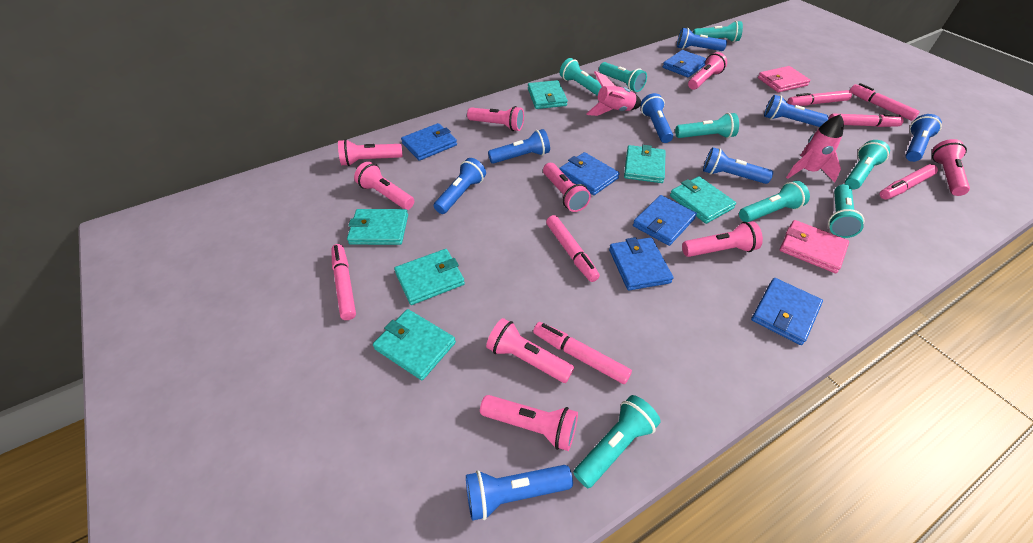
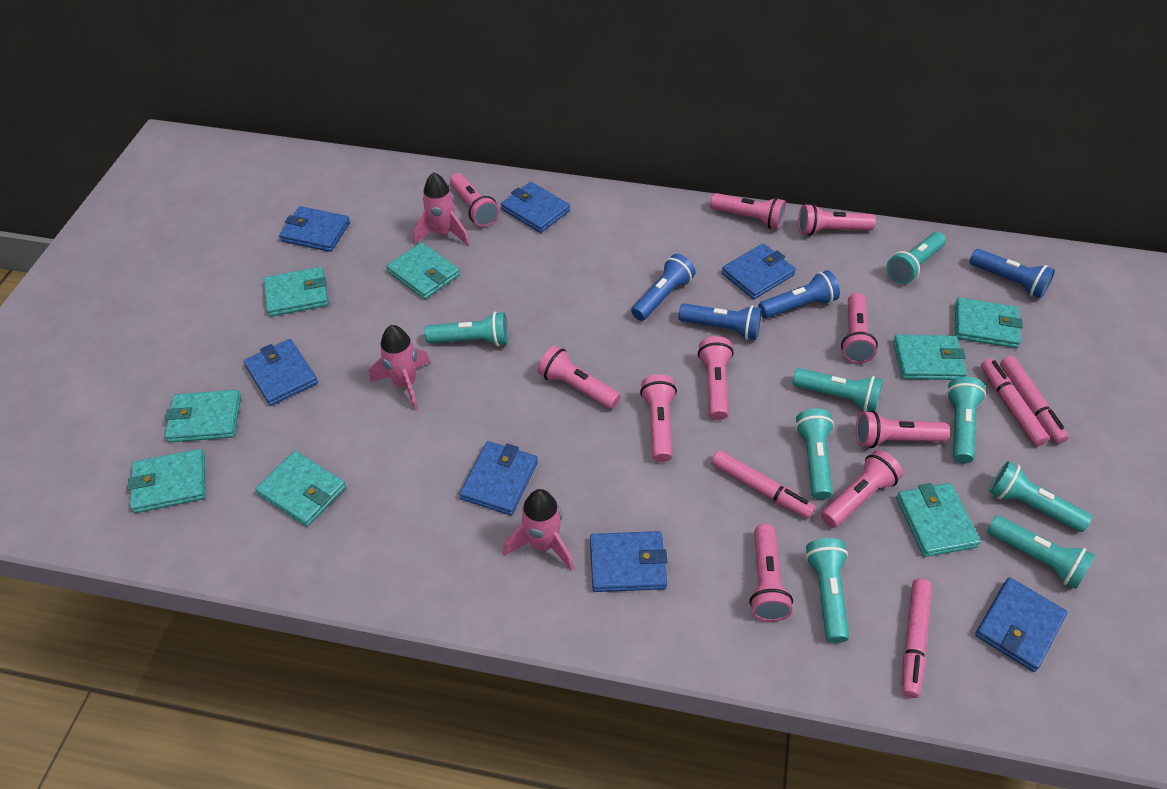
blue flashlight: [434,158,486,214] [466,465,573,521] [488,129,550,164] [640,93,673,143] [677,28,727,51] [703,147,773,184] [764,95,828,127] [906,114,942,162] = 8 -> [631,254,696,321] [679,304,762,340] [758,270,840,318] [969,249,1055,298] = 4
blue wallet: [401,123,457,161] [559,152,620,195] [609,237,673,291] [633,195,697,246] [663,50,706,77] [751,278,823,345] = 6 -> [244,339,318,406] [279,206,350,252] [460,441,538,515] [501,182,570,233] [590,531,667,592] [722,243,796,300] [975,577,1067,672] = 7
pink flashlight: [338,139,403,166] [354,162,414,210] [467,106,524,131] [480,395,578,451] [486,318,574,383] [543,163,591,212] [682,221,763,257] [688,52,727,90] [932,139,970,196] = 9 -> [450,173,500,227] [538,345,621,409] [640,374,677,462] [698,336,734,420] [710,193,786,229] [749,524,793,622] [798,204,876,236] [821,450,903,528] [841,293,878,363] [856,410,950,448] = 10
pink marker: [331,244,356,320] [533,322,632,384] [546,215,600,282] [787,90,852,106] [828,114,904,127] [850,83,920,121] [880,164,938,199] = 7 -> [711,450,815,518] [902,579,932,698] [981,359,1050,446] [1000,356,1069,444] = 4
pink rocket: [586,71,641,116] [786,114,844,182] = 2 -> [369,325,431,411] [413,172,470,246] [503,489,573,571] = 3
pink wallet: [758,66,811,93] [780,220,849,273] = 2 -> none = 0
turquoise wallet: [347,209,408,245] [373,309,456,380] [394,249,465,305] [528,80,568,109] [624,145,666,183] [670,176,736,224] = 6 -> [128,449,206,513] [165,390,241,442] [255,451,346,527] [264,267,329,317] [386,242,460,299] [893,334,967,380] [896,483,981,557] [955,297,1023,348] = 8

